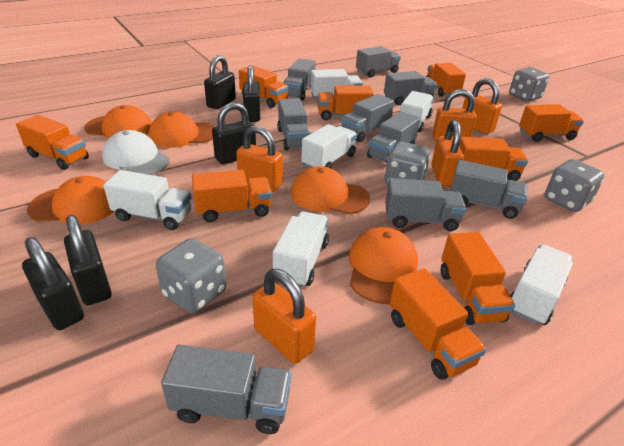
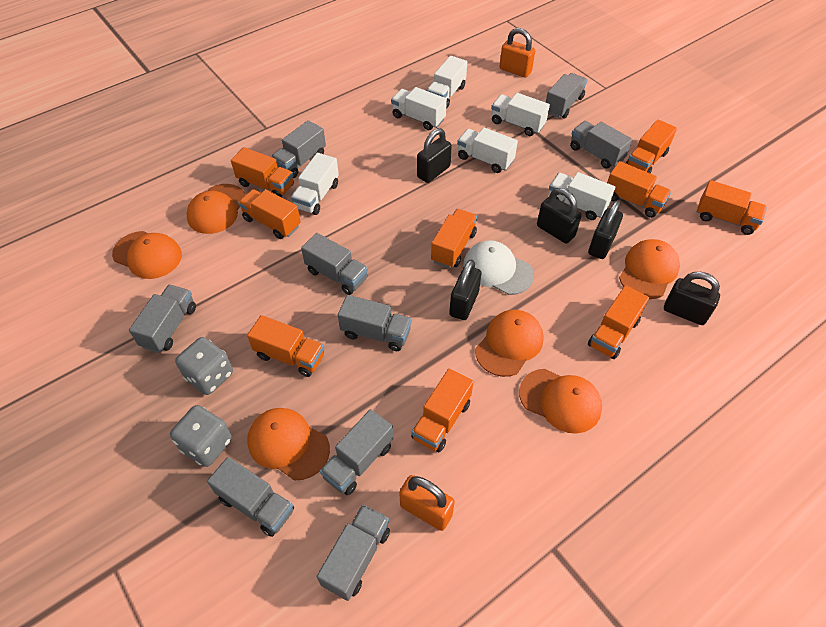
grey dice: [156,238,226,313] [385,142,431,185] [509,67,549,101] [544,159,605,212] = 4 -> [170,405,232,467] [175,337,233,395] = 2
orange cap: [27,176,114,224] [84,105,152,138] [149,112,215,148] [291,166,370,214] [349,227,418,304] = 5 -> [112,231,182,279] [186,184,246,234] [247,408,330,480] [475,310,544,377] [519,369,602,434] [619,239,680,299] = 6
orange padlock: [236,125,283,192] [252,269,316,364] [431,120,464,186] [432,89,477,141] [462,78,502,134] = 5 -> [399,475,455,531] [499,28,535,78] = 2

